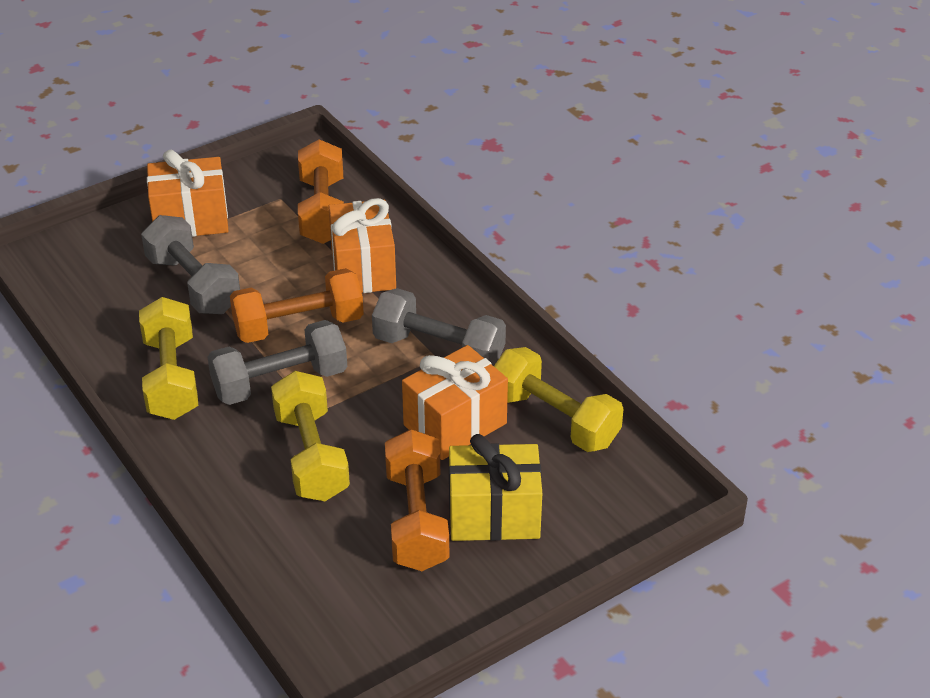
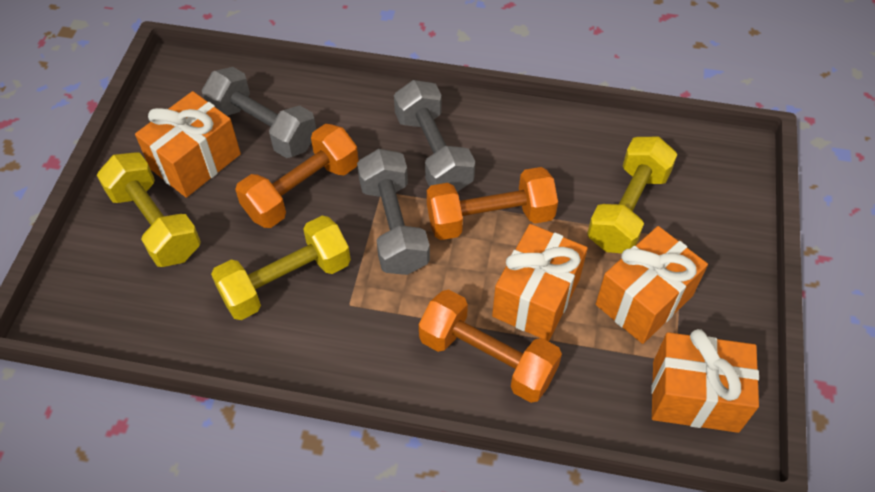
orange gift: [147,150,228,237] [328,198,396,293] [402,345,508,460] = 3 -> [135,91,241,198] [492,224,588,341] [596,226,708,344] [651,329,759,433] = 4
yellow gift: [449,434,542,541] = 1 -> none = 0

